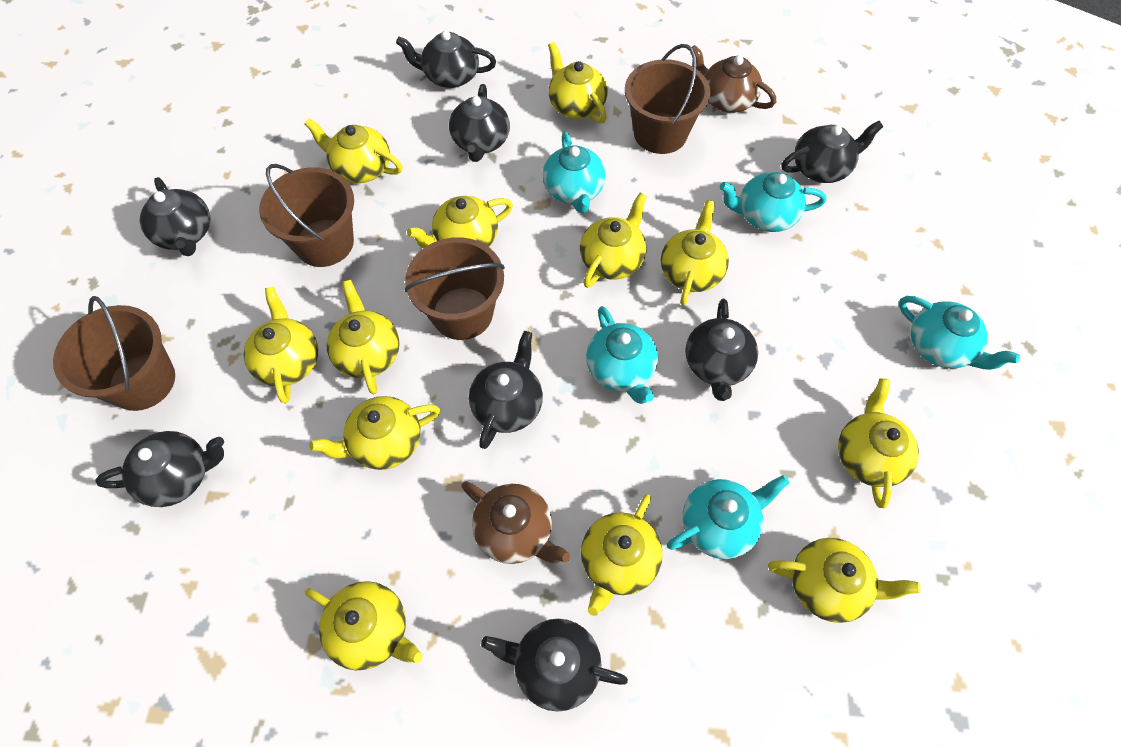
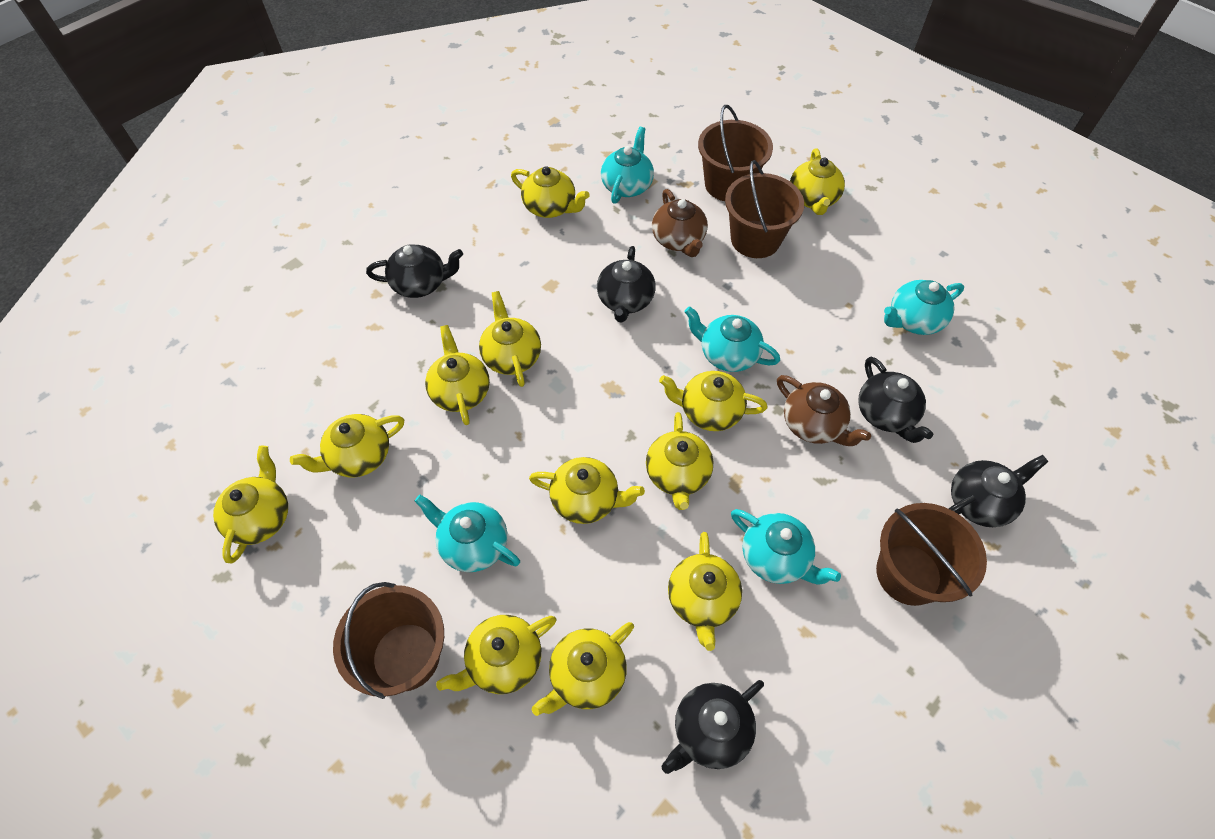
black teapot: [95,431,224,507] [140,177,210,256] [396,30,496,88] [449,84,510,162] [469,331,543,449] [481,619,628,712] [685,299,758,401] [781,121,883,183] = 8 -> [366,244,463,298] [597,246,656,322] [661,680,764,774] [858,357,933,443] [948,455,1049,527] = 5

